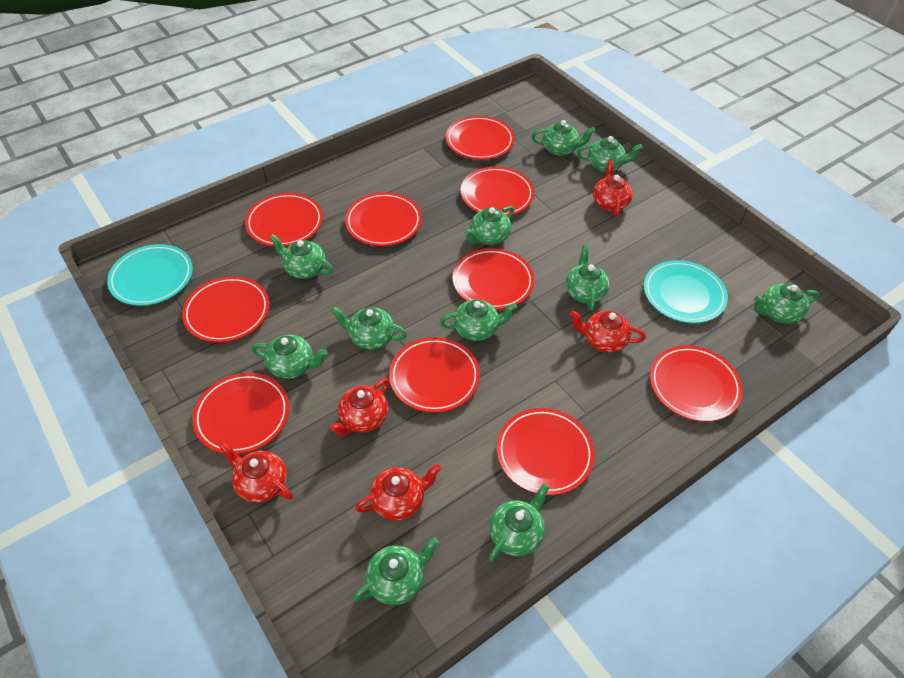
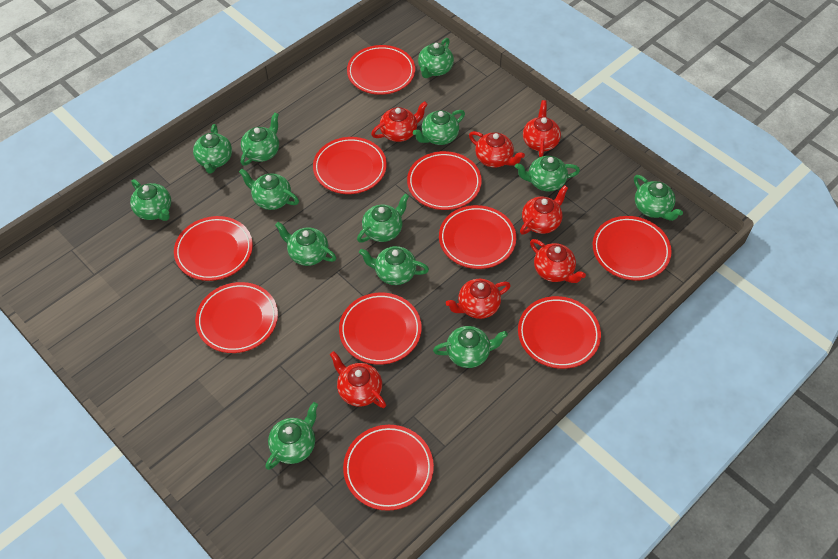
green teapot: [251,335,328,379] [269,234,333,279] [331,307,407,350] [353,537,439,605] [440,299,517,341] [464,206,514,245] [489,483,549,562] [531,120,595,156] [565,245,609,311] [577,136,643,172] [754,284,819,324] = 11 -> [130,179,171,221] [193,124,232,173] [239,169,299,210] [241,112,279,166] [265,402,318,470] [275,222,336,266] [357,193,409,243] [359,246,429,285] [413,110,465,145] [418,38,454,78] [433,326,508,368] [515,156,580,191] [634,175,683,221] = 13
red teapot: [219,442,293,503] [330,378,389,436] [355,464,441,521] [570,310,646,353] [593,160,633,217] = 5 -> [330,351,386,408] [371,101,428,142] [446,279,511,319] [469,131,525,168] [520,185,568,235] [523,100,561,157] [530,239,586,283] = 7
turquoise plate: [107,244,193,306] [644,260,728,323] = 2 -> none = 0

